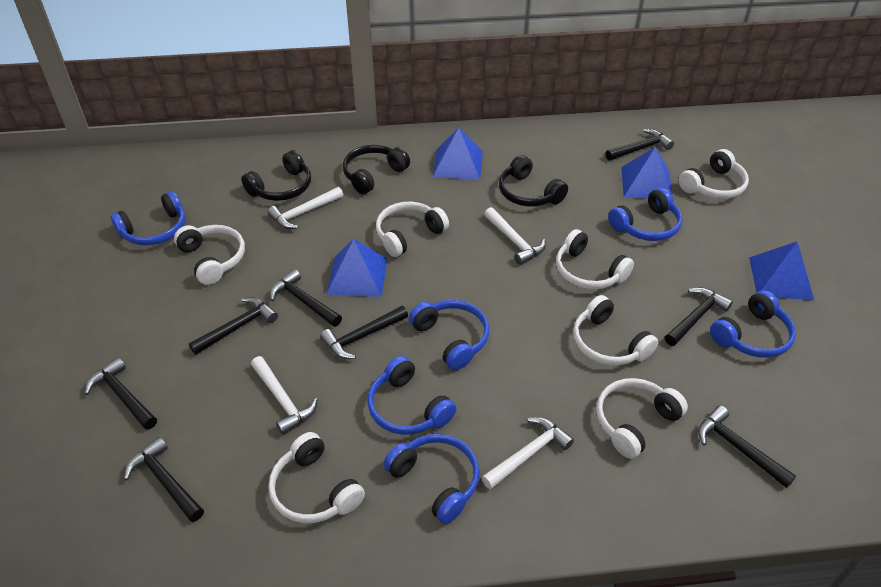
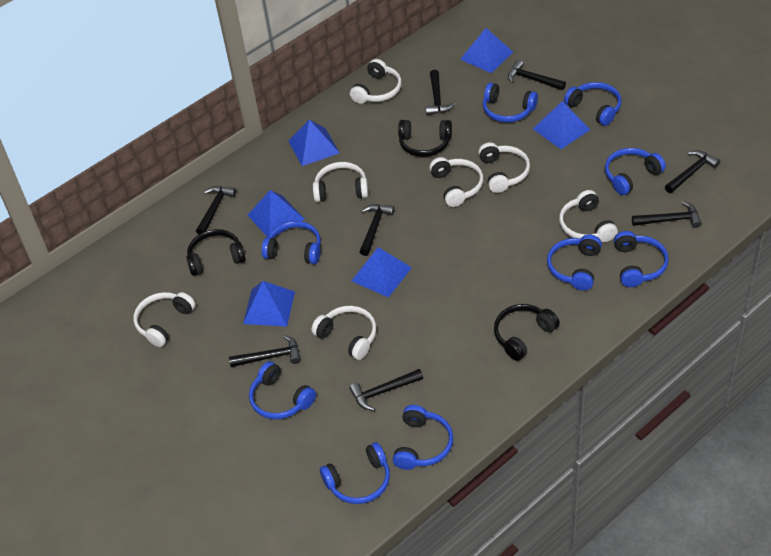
blue headphones: [110,191,185,245] [368,356,456,435] [383,434,480,524] [409,300,489,370] [608,188,682,241] [710,290,796,358] = 6 -> [249,361,316,419] [261,221,321,264] [320,442,390,504] [393,405,453,470] [483,83,538,123] [547,235,602,291] [564,82,621,126] [605,148,666,195] [614,231,669,287] = 9
blue pyramid: [326,239,387,297] [433,128,483,180] [621,147,673,199] [749,242,814,301] = 4 -> [243,281,295,326] [248,190,305,237] [289,120,339,166] [352,247,412,298] [460,28,513,73] [533,101,590,149] = 6
white hammer: [251,356,318,435] [267,187,343,229] [481,417,574,490] [484,207,546,265] = 4 -> none = 0

